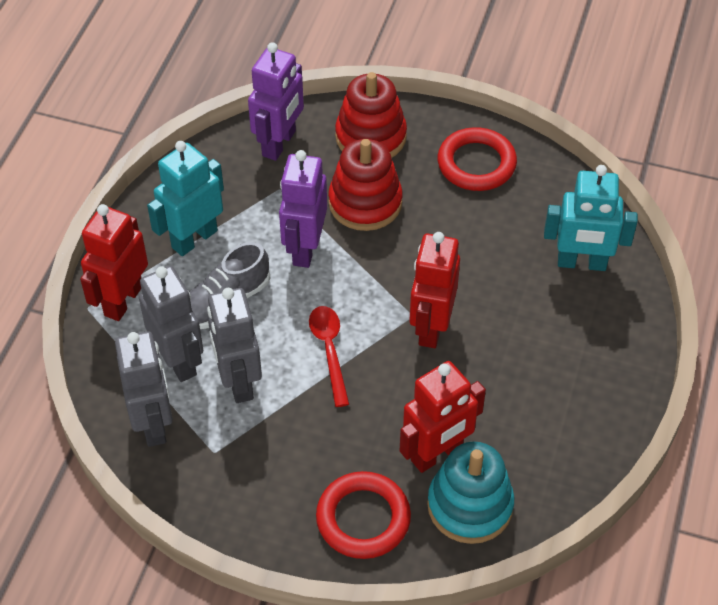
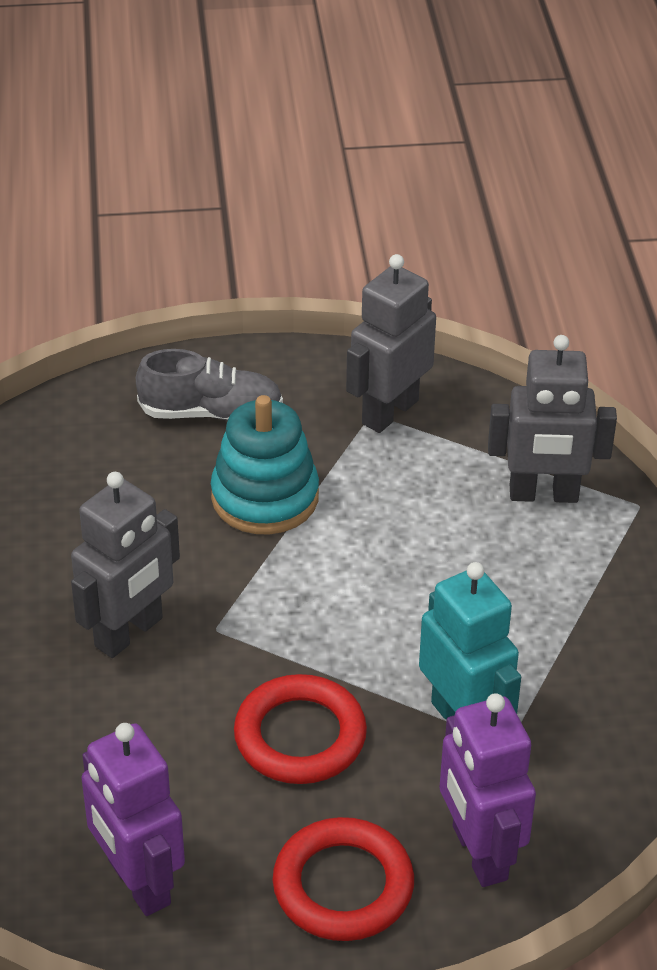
red robot: [80,204,148,321] [400,361,486,473] [409,232,460,348] = 3 -> none = 0
red spoon: [309,306,349,407] = 1 -> none = 0
red stacking toy: [328,139,403,231] [335,72,407,158] = 2 -> none = 0
turquoise robot: [147,141,224,256] [544,165,638,271] = 2 -> [419,562,521,719] = 1

